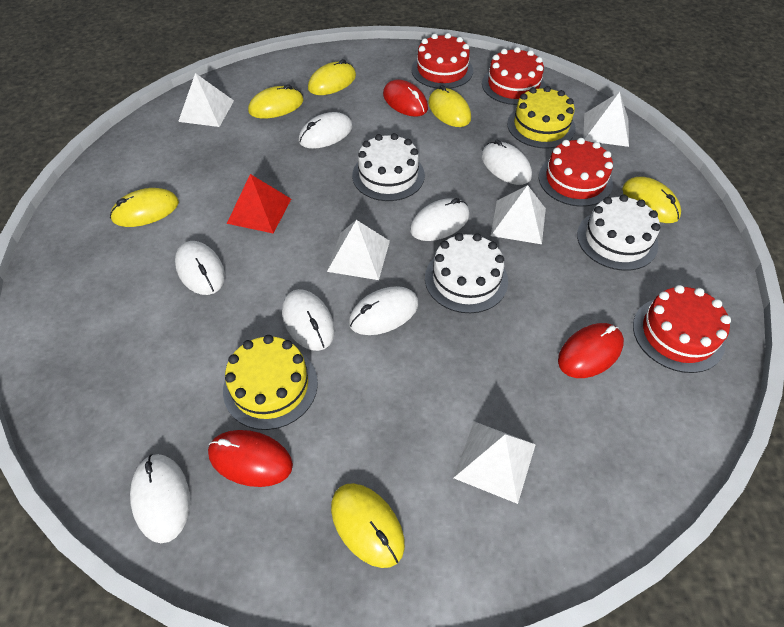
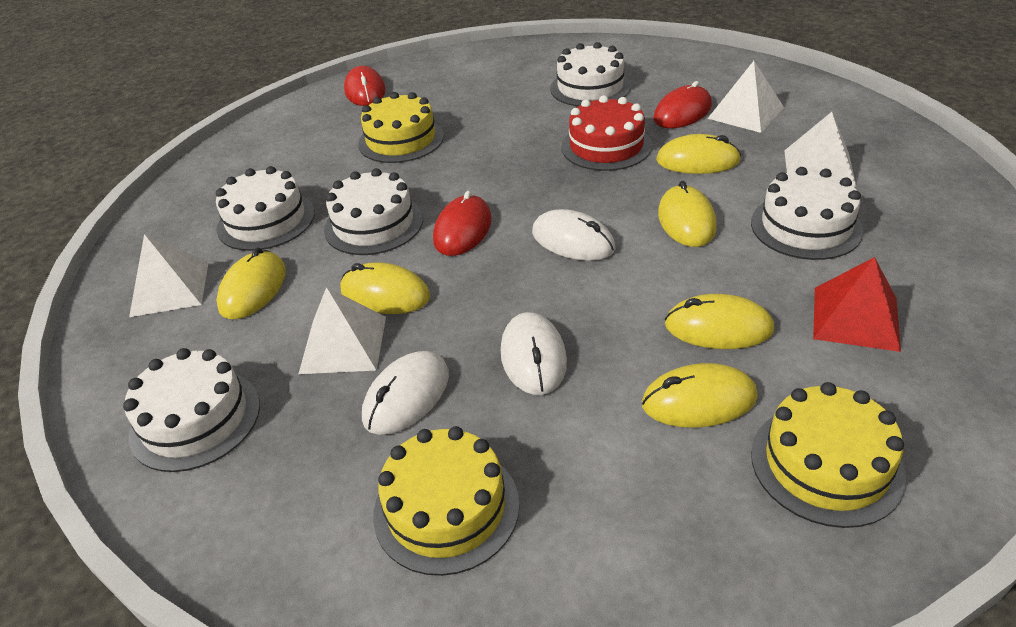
red cake: [411,33,473,89] [482,47,546,105] [539,138,613,207] [633,285,731,373] = 4 -> [561,95,652,171] = 1
white cake: [352,133,425,201] [425,233,508,313] [577,195,660,271] = 3 -> [123,348,260,472] [216,166,315,251] [324,168,423,255] [550,42,631,107] [751,167,863,260] = 5
white mouse: [130,454,190,543] [175,241,225,295] [282,289,334,351] [299,112,352,149] [349,286,418,335] [410,198,470,241] [482,140,532,185] = 7 -> [362,351,449,435] [501,312,567,395] [532,209,616,261] = 3
white pyramid: [178,73,234,127] [327,220,390,280] [453,421,536,504] [491,185,546,244] [583,92,629,147] = 5 -> [129,234,209,317] [299,287,386,374] [707,61,785,133] [784,112,857,187] = 4
yellow cake: [223,335,318,430] [507,86,576,148] = 2 -> [358,92,444,163] [373,426,520,576] [751,382,906,528] = 3

